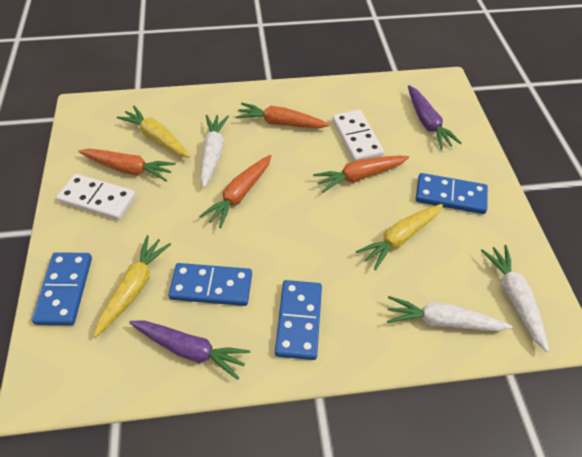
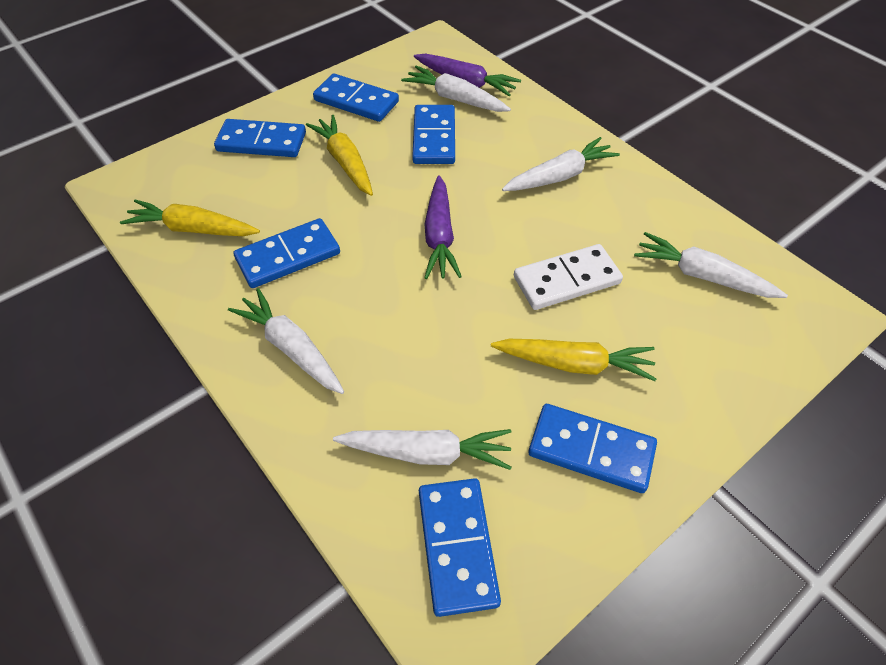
blue domino: [32,252,92,325] [168,263,252,306] [275,280,322,360] [416,173,488,214] = 4 -> [214,119,306,157] [234,218,340,288] [313,73,399,122] [412,105,455,164] [419,478,501,617] [528,404,657,493] = 6
orange carrot: [78,148,176,181] [199,155,271,228] [236,102,330,128] [313,156,409,193] = 4 -> none = 0
white carrot: [200,115,229,188] [387,296,512,331] [481,245,549,352] = 3 -> [228,288,344,394] [333,429,512,470] [401,66,511,112] [502,137,620,191] [634,232,788,298] = 5
white domino: [56,174,136,220] [332,110,384,161] = 2 -> [514,244,623,310] = 1

